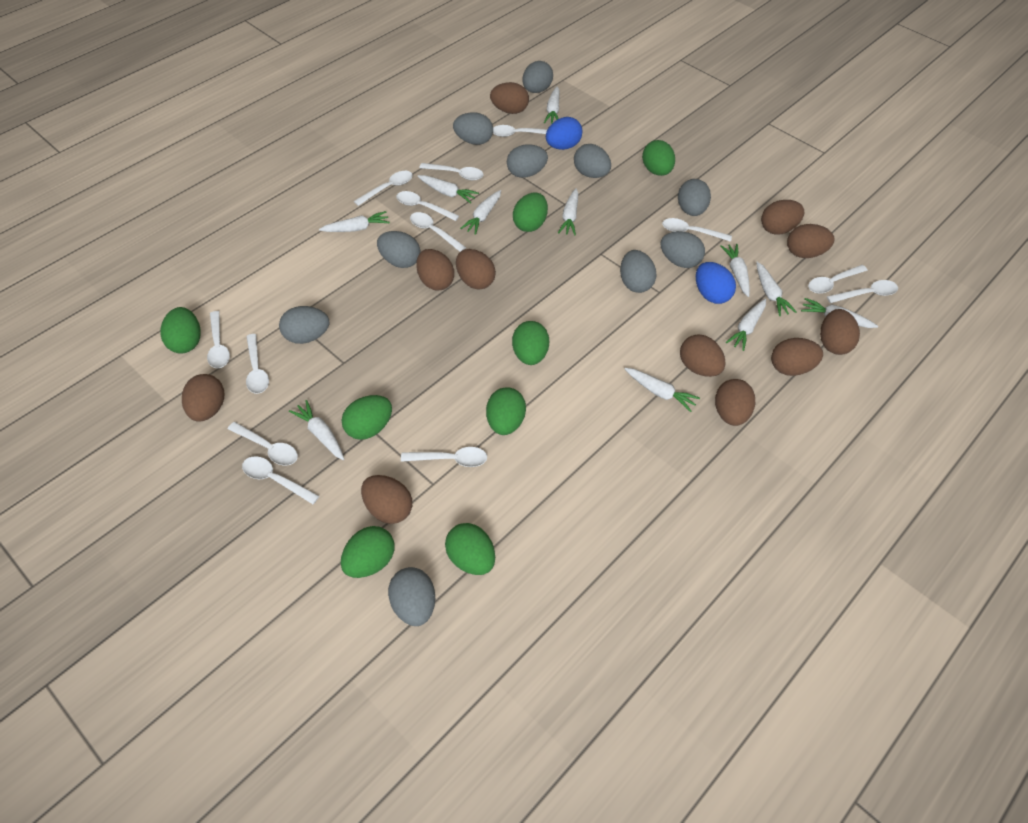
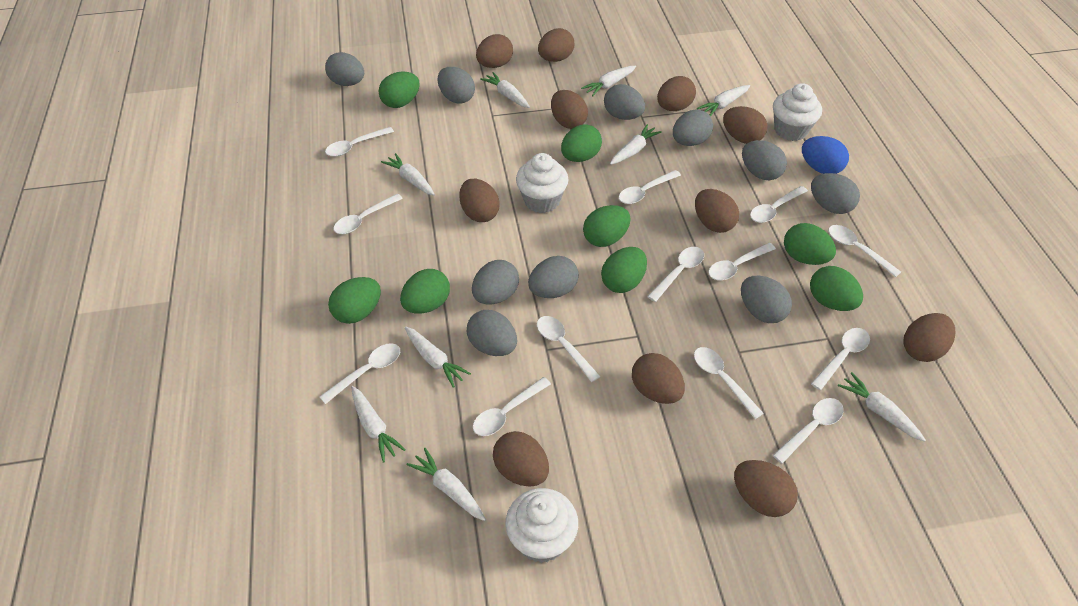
blue egg: [546,117,582,150] [696,262,736,304] = 2 -> [802,136,849,174] = 1
white carrot: [289,400,344,460] [319,211,390,232] [418,175,479,204] [460,190,501,235] [544,86,560,124] [558,188,578,236] [625,368,700,412] [720,244,750,297] [726,299,766,351] [756,262,796,316] [801,298,878,328] = 11 -> [351,386,406,463] [381,153,435,196] [405,327,471,388] [407,448,486,521] [480,72,530,108] [581,66,636,96] [610,124,662,165] [697,85,750,117] [838,372,926,442] = 9
white cupcake: none = 0 -> [505,488,578,563] [516,153,569,213] [773,83,822,141] = 3

